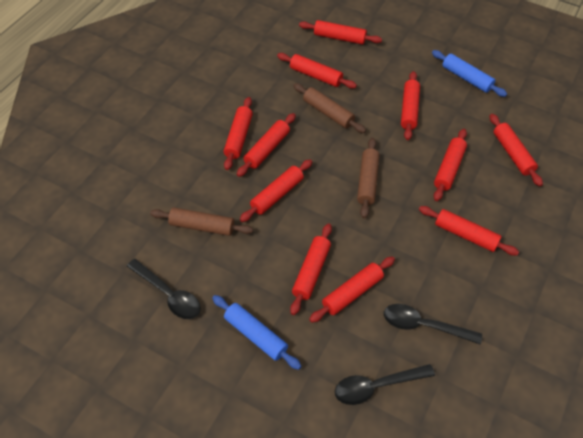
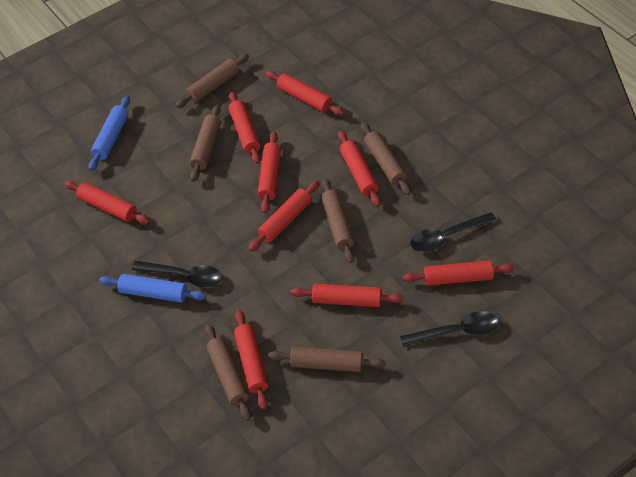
brown rolling pin: [150,208,253,236] [293,83,366,133] [357,138,379,218] = 3 -> [175,54,249,108] [190,104,221,182] [205,324,251,421] [268,347,385,372] [321,178,354,263] [361,122,411,195] = 6
red rolling pin: [224,97,253,170] [237,113,296,177] [240,159,312,222] [277,53,357,89] [290,223,332,315] [299,20,382,45] [309,256,395,323] [401,71,420,140] [419,206,519,256] [434,129,467,201] [490,114,543,186] = 11 -> [64,181,150,224] [229,91,261,164] [234,310,269,410] [249,181,320,252] [258,131,281,213] [266,71,344,115] [291,284,403,307] [338,131,381,207] [403,260,515,286] = 9

